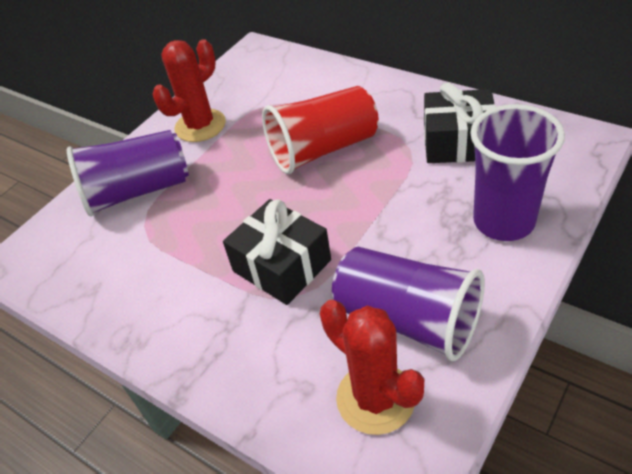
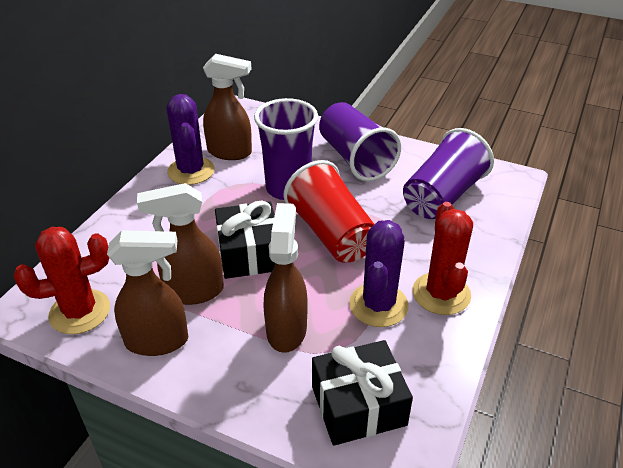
brown spray bottle: none = 0 -> [107,230,188,356] [137,183,224,305] [203,54,252,160] [263,203,307,353] = 4
purple cactus: none = 0 -> [167,94,215,185] [349,220,409,327] = 2

